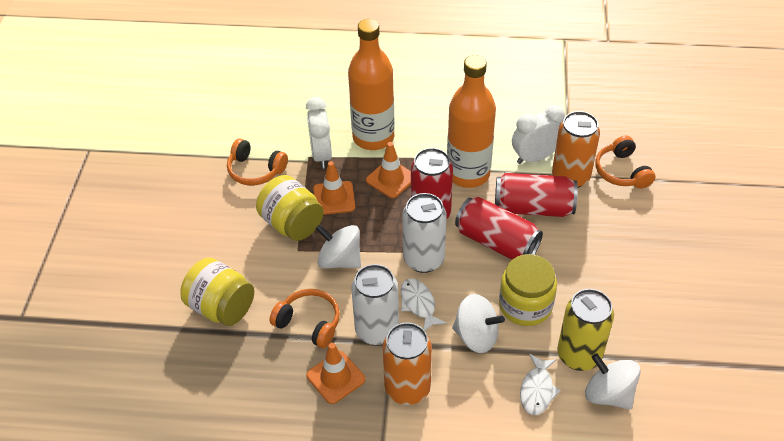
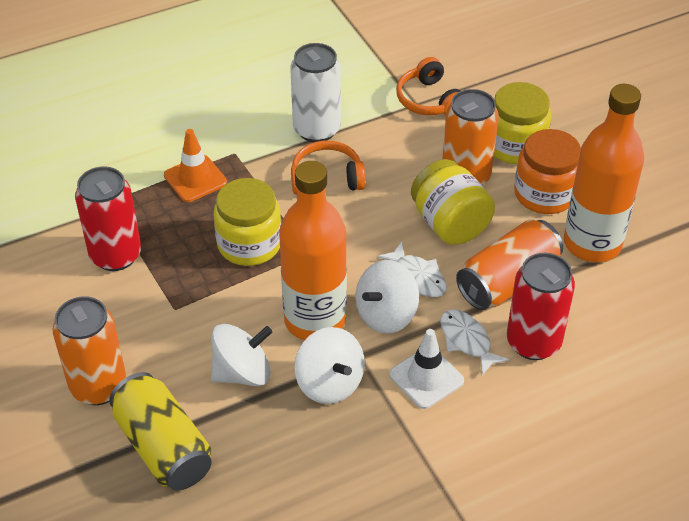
orange can: [383,322,432,405] [552,111,600,188] = 2 -> [53,296,126,405] [442,89,499,185] [456,220,563,310] = 3
orange headphones: [227,139,288,185] [270,289,340,348] [595,135,655,189] = 3 -> [291,141,366,195] [396,57,461,116] = 2
orange jar: none = 0 -> [514,129,581,214] = 1
orange traffic cone: [306,343,365,404] [313,161,355,215] [366,142,411,198] = 3 -> [164,129,227,202] = 1
red can: [411,148,453,220] [455,197,543,260] [495,173,578,217] = 3 -> [75,166,141,271] [507,253,575,360] = 2
white can: [351,264,399,345] [402,193,447,273] = 2 -> [290,43,341,142] = 1
white clock: [306,97,332,169] [512,105,565,164] = 2 -> none = 0
white traffic cone: none = 0 -> [389,329,464,409] = 1

